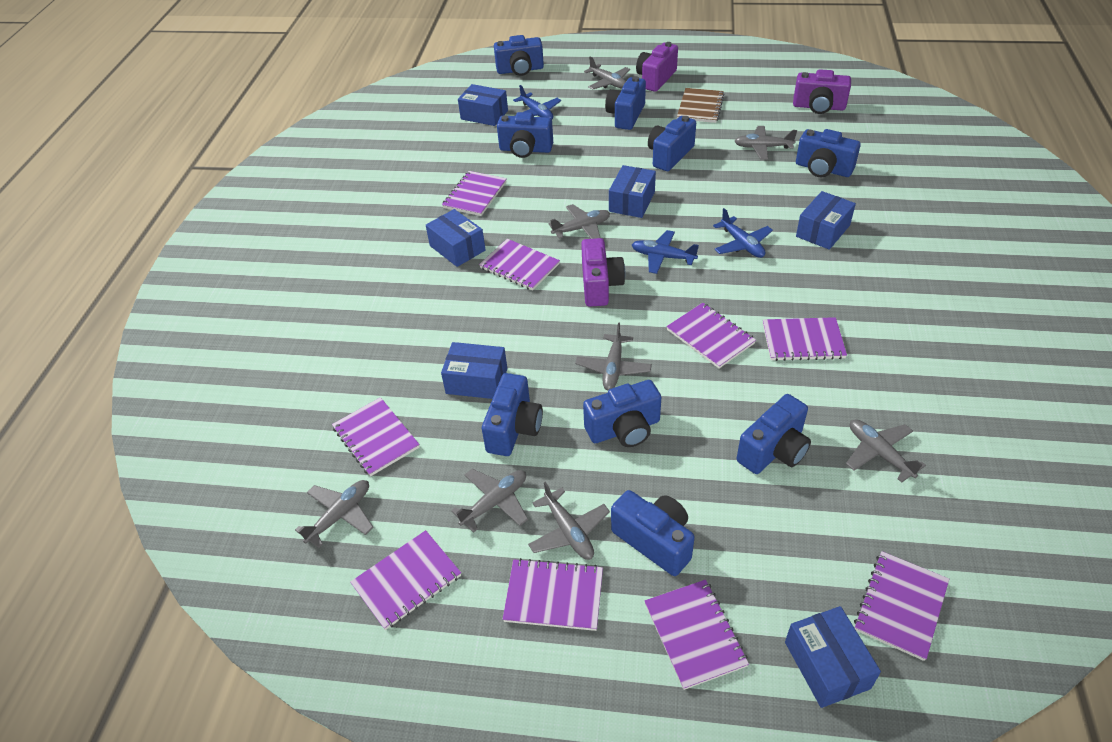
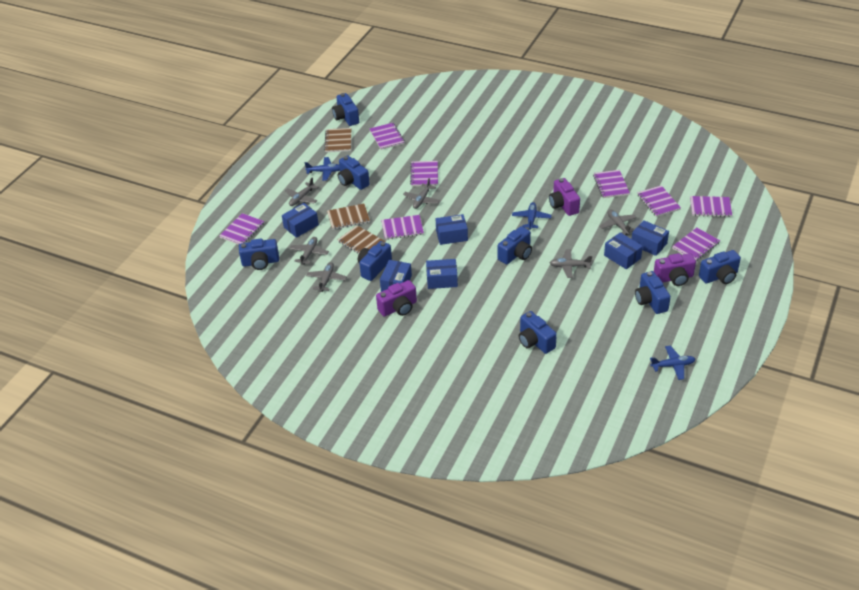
blue camera: [482,373,543,456] [494,35,544,76] [497,112,553,158] [583,380,661,447] [605,76,646,130] [611,490,695,576] [648,116,696,171] [737,394,811,474] [796,129,861,177] = 9 -> [239,239,279,270] [332,93,359,126] [338,156,370,190] [358,241,392,281] [497,226,532,265] [519,311,557,354] [635,271,671,314] [699,250,741,284] = 8
brown notebook: [677,88,725,123] = 1 -> [324,128,351,152] [327,204,370,230] [338,225,385,254] = 3
grey plane: [295,480,374,548] [451,469,528,533] [528,482,610,560] [549,204,610,239] [575,322,652,390] [584,57,630,90] [735,126,797,160] [846,419,926,483] = 8 -> [285,178,318,206] [290,237,329,265] [306,262,347,292] [403,178,440,209] [550,249,592,278] [600,209,637,235] = 6
purple notebook: [332,397,420,476] [350,530,461,630] [442,171,507,216] [479,239,560,291] [503,558,603,631] [645,579,749,690] [666,303,756,368] [763,317,847,361] [854,551,949,661] = 9 -> [219,213,264,245] [369,123,405,150] [381,215,424,240] [410,161,438,186] [593,170,630,198] [637,185,681,217] [672,228,720,261] [690,196,732,217] = 8

